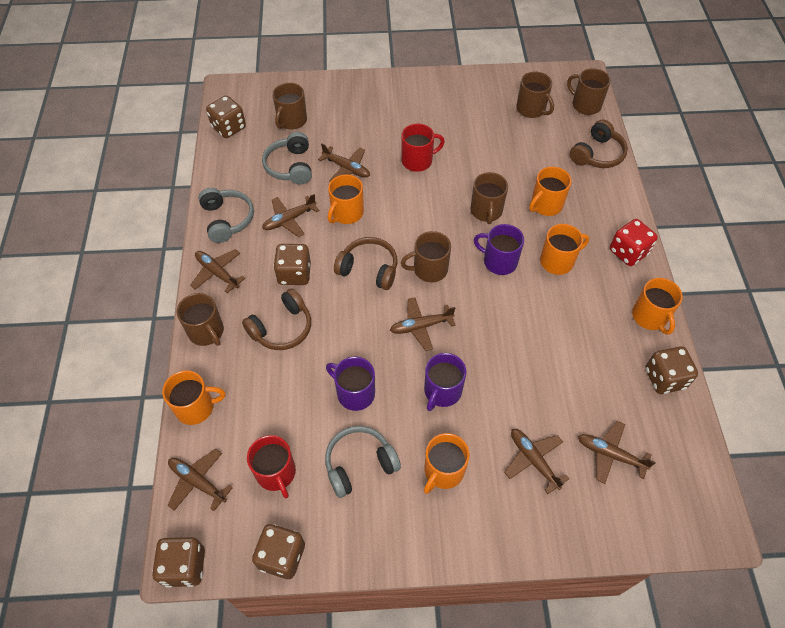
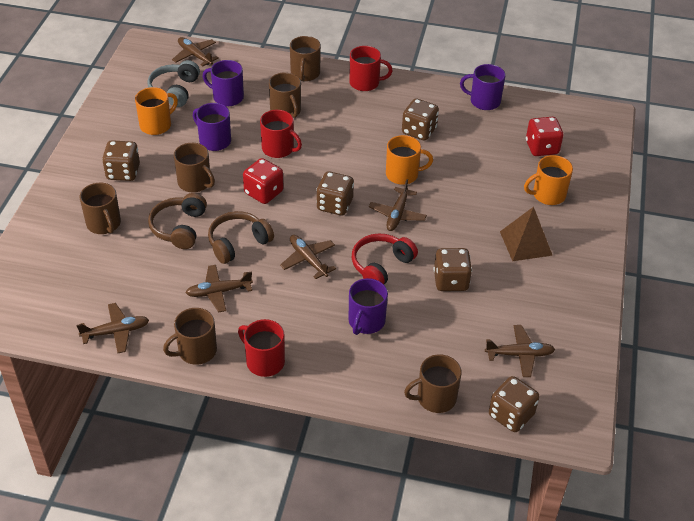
brown headphones: [242,288,311,350] [334,237,398,290] [570,120,628,168] = 3 -> [148,193,207,249] [208,211,274,264] = 2
brown plane: [167,449,233,511] [190,249,245,293] [262,194,319,237] [318,143,370,182] [390,297,456,351] [504,429,570,494] [578,421,656,484] = 7 -> [77,303,149,353] [172,37,219,67] [186,265,253,312] [280,235,336,279] [369,179,427,231] [485,325,555,377] = 6
brown pyramid: none = 0 -> [500,207,553,261] = 1
grey headphones: [198,188,254,243] [262,132,312,184] [325,426,401,498] = 3 -> [147,60,200,107] = 1
orange mug: [162,370,225,425] [328,174,364,224] [424,433,469,494] [529,167,572,216] [540,224,589,275] [632,278,683,335] = 6 -> [135,87,178,135] [386,135,433,185] [524,155,573,205] = 3
purple mug: [326,357,375,411] [424,353,466,411] [474,224,524,275] = 3 -> [193,103,231,151] [203,60,244,106] [349,278,388,335] [460,64,506,110] = 4
red dice: [610,219,658,266] = 1 -> [243,158,284,204] [526,117,564,156] = 2
red headphones: none = 0 -> [352,233,418,284] = 1
red mug: [247,435,296,498] [401,124,445,172] = 2 -> [238,319,285,377] [260,110,302,158] [349,46,393,91] = 3

